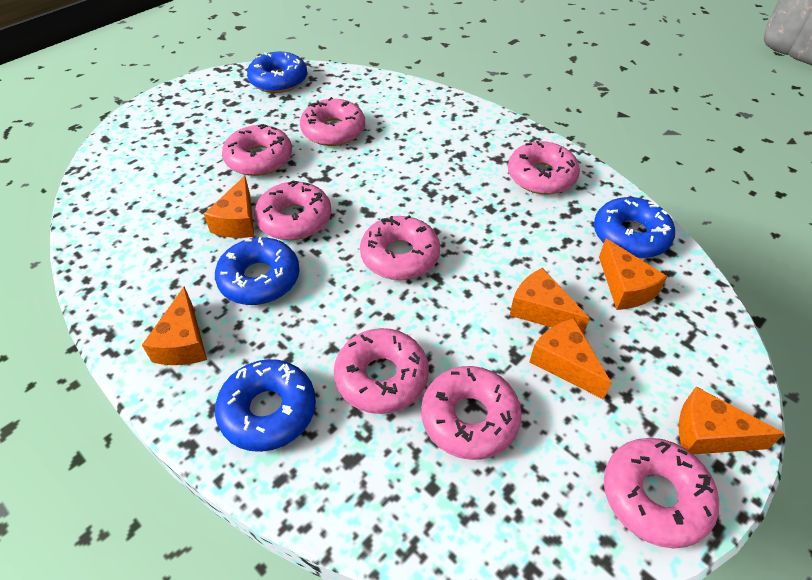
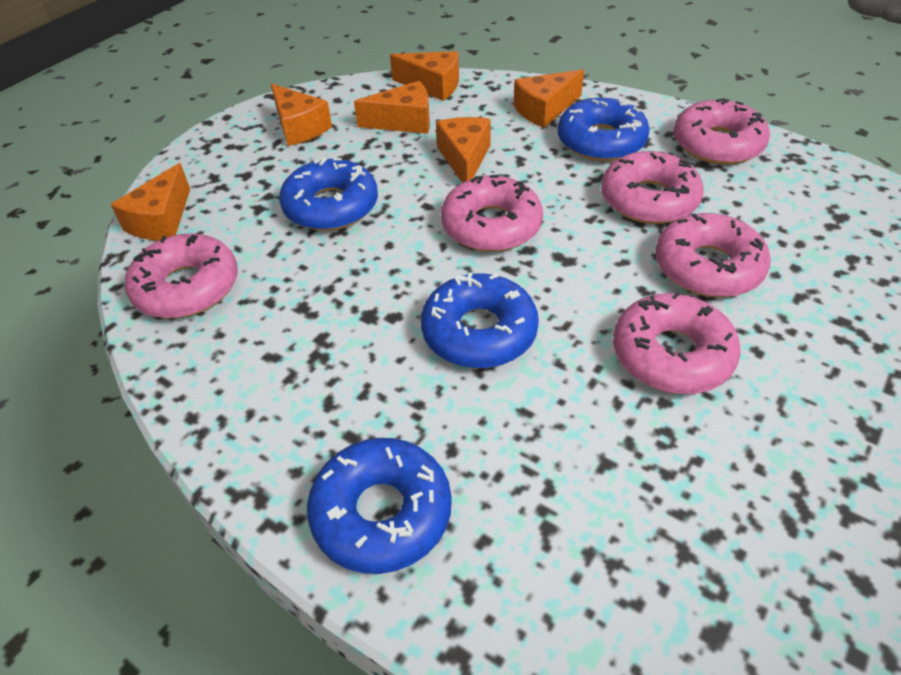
pink donut: [222,124,292,176] [254,181,331,240] [300,97,365,146] [334,328,429,414] [360,215,440,280] [421,366,522,460] [508,141,580,194] [604,438,719,548] = 8 -> [125,233,238,319] [441,175,543,252] [601,151,704,224] [613,291,741,394] [655,213,771,297] [674,98,770,165] = 6

